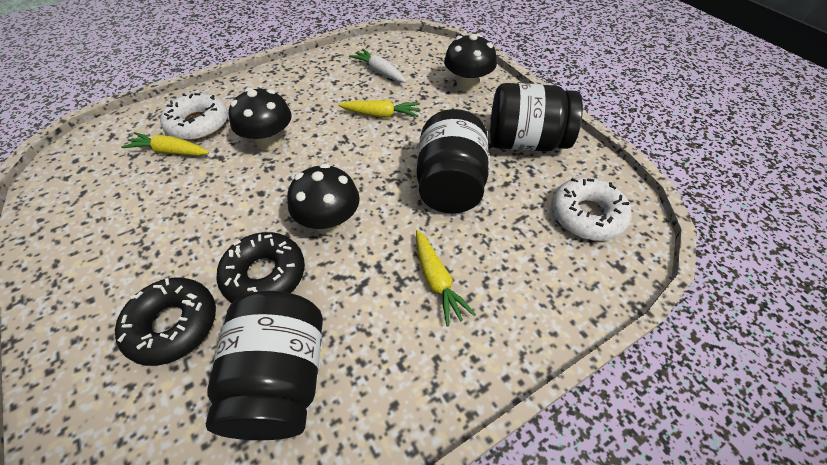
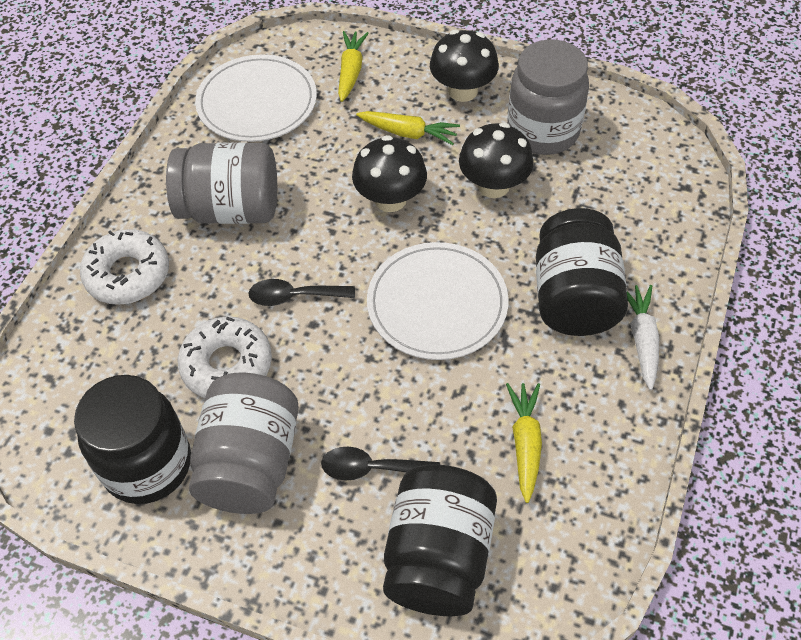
black donut: [115,278,216,366] [216,232,305,303] = 2 -> none = 0
black spoon: none = 0 -> [248,279,355,306] [321,447,440,481] = 2
grey jar: none = 0 -> [166,143,277,224] [189,372,299,514] [507,39,589,155] = 3
white plate: none = 0 -> [195,55,317,142] [367,242,508,360] = 2

